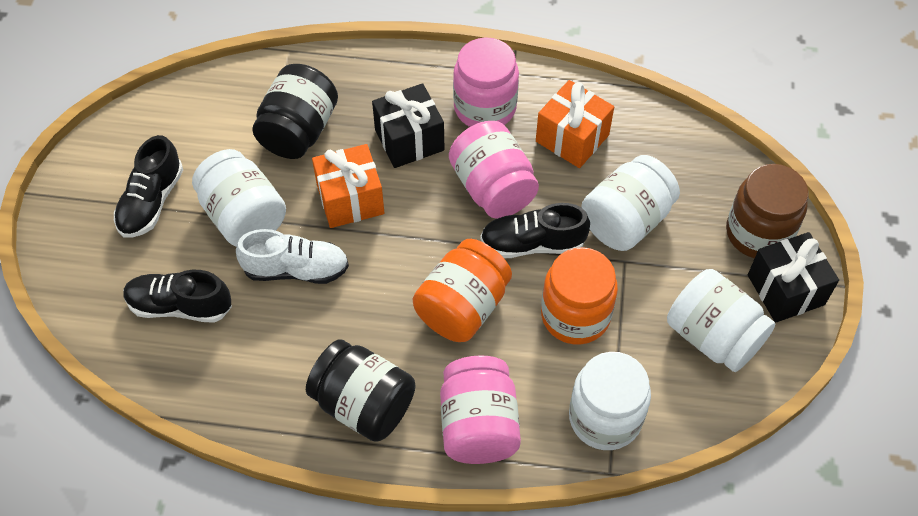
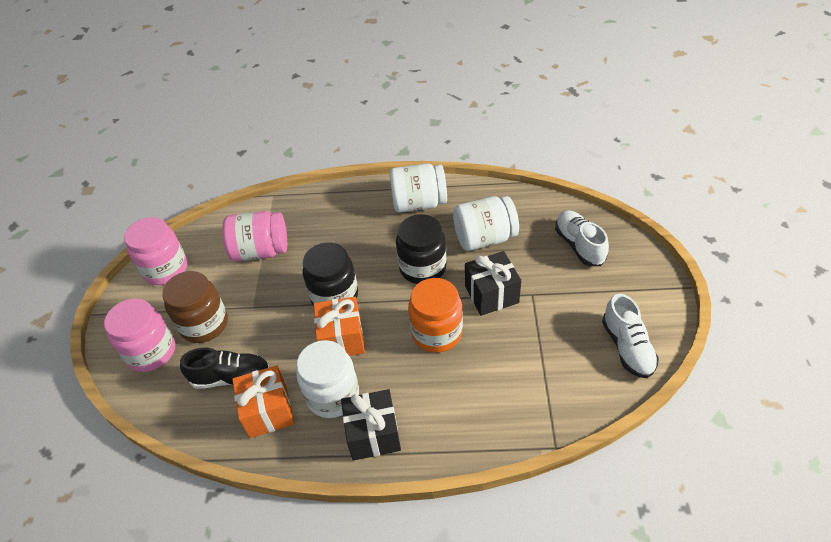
black shoe: [114,135,183,238] [123,270,232,323] [480,203,590,258] = 3 -> [180,348,269,389] = 1
orange jar: [413,239,512,342] [541,247,618,345] = 2 -> [408,278,463,353] = 1
white jar: [192,149,286,247] [569,352,651,450] [581,155,680,251] [667,269,775,372] = 4 -> [296,340,359,418] [389,164,447,213] [453,196,519,251] = 3
white shoe: [236,229,349,284] = 1 -> [555,210,609,266] [602,294,659,378] = 2

